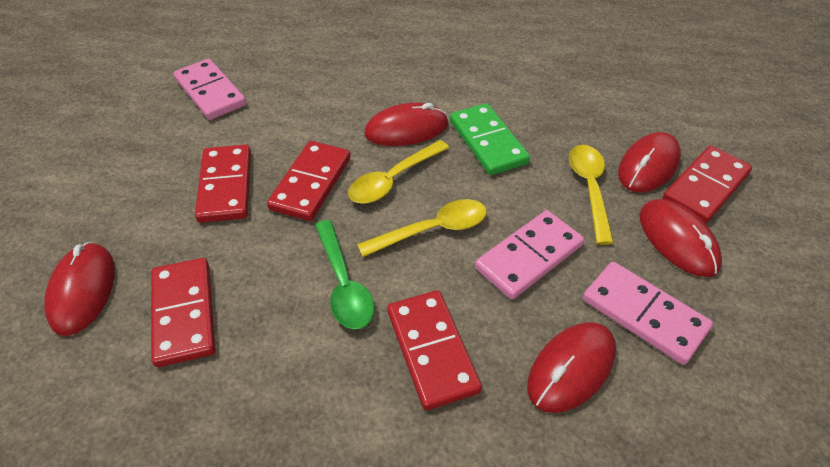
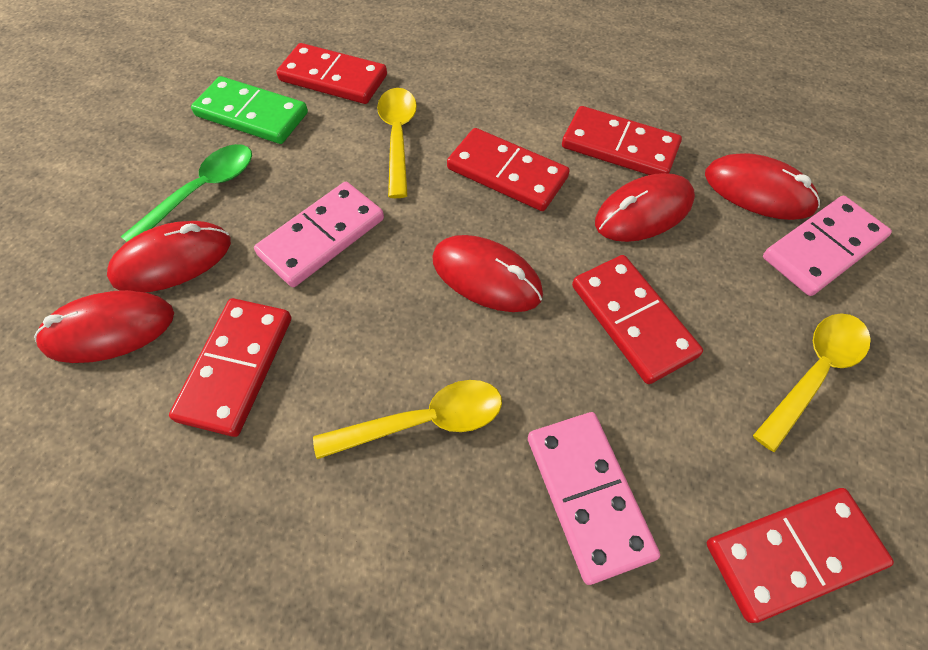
red domino: [151,258,215,367] [195,145,251,223] [267,141,351,221] [387,290,482,410] [662,145,752,223] = 5 -> [169,298,291,437] [277,43,387,104] [447,128,570,211] [562,106,682,175] [572,255,703,384] [707,488,894,623] = 6

